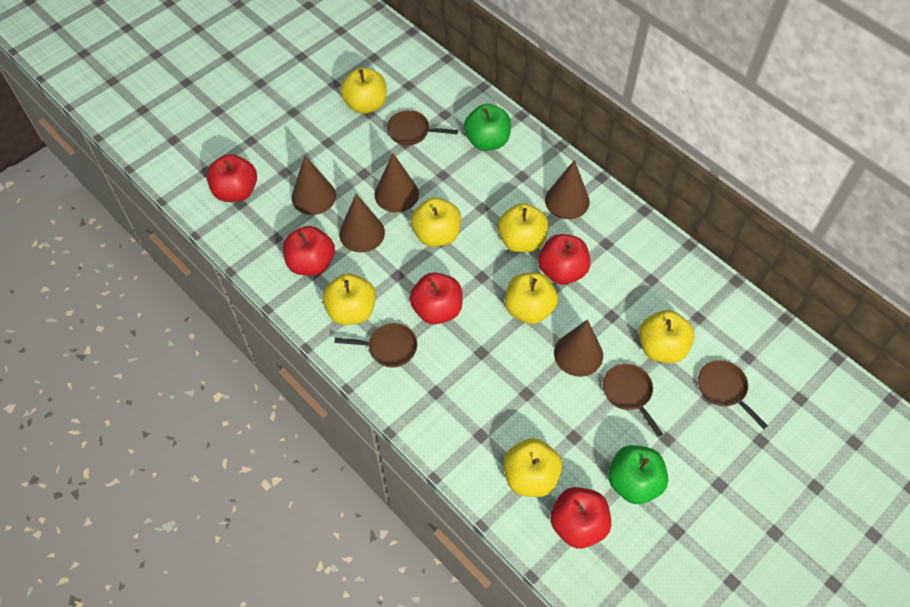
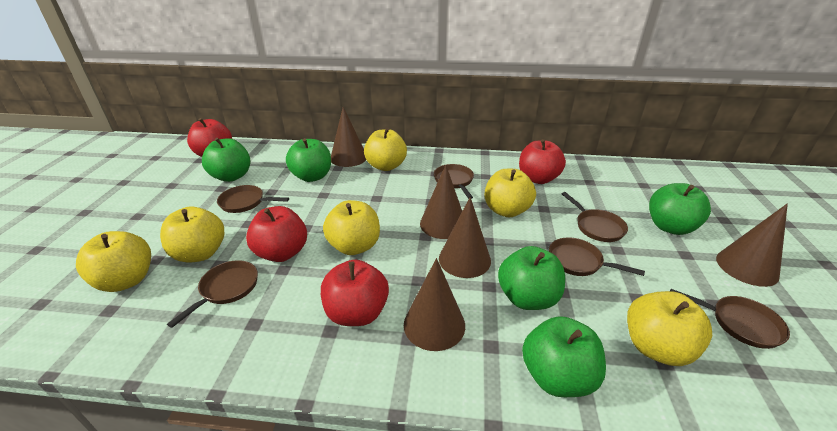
brown pan: [334,323,417,368] [387,110,458,145] [603,364,663,437] [698,360,768,429] = 4 -> [167,260,258,328] [217,185,289,213] [434,164,474,199] [549,237,645,276] [562,192,628,242] [670,289,790,349] = 6
green apple: [464,104,511,151] [608,445,668,504] = 2 -> [202,138,250,182] [286,138,331,182] [498,246,565,310] [522,316,606,397] [649,183,711,235] = 5
red apple: [207,154,257,202] [283,226,335,276] [410,272,463,324] [538,234,590,284] [550,487,611,548] = 5 -> [187,118,232,157] [246,206,307,262] [321,260,389,326] [519,139,566,184] = 4
yellow apple: [322,273,376,325] [340,68,387,114] [411,198,461,247] [498,203,549,253] [503,438,562,497] [505,272,558,324] [639,310,695,363] = 7 -> [76,231,151,292] [160,206,224,263] [323,200,380,255] [364,128,407,171] [485,169,536,218] [627,291,712,366] = 6

